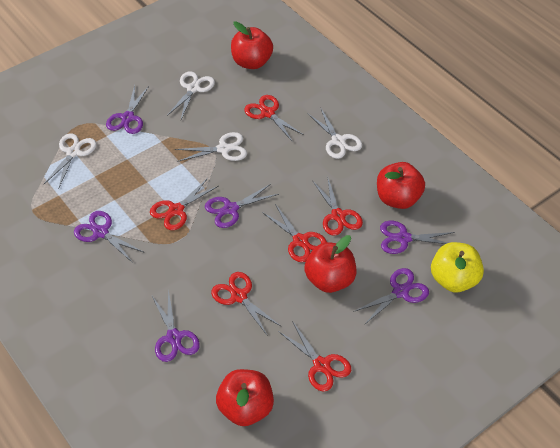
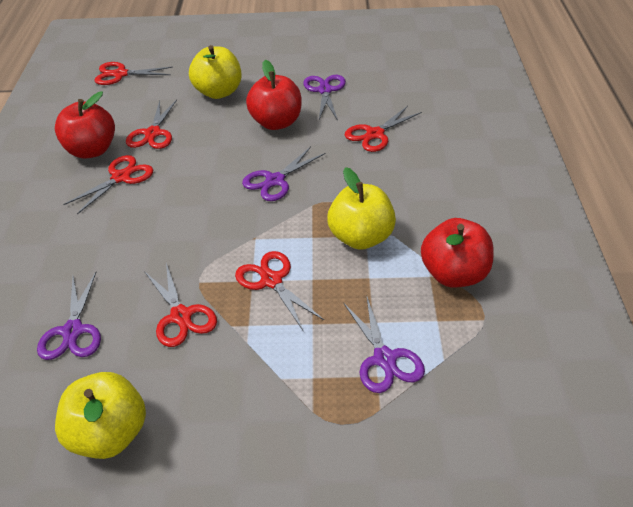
purple scissors: [74,211,145,263] [106,86,149,134] [152,290,200,362] [205,184,279,228] [353,268,429,325] [380,221,455,254] = 6 -> [37,272,101,360] [242,147,325,201] [303,75,346,120] [343,297,425,393] = 4
red apple: [216,369,274,426] [231,21,273,69] [305,235,356,293] [377,162,425,209] = 4 -> [55,91,115,159] [246,60,301,130] [421,218,493,287] = 3
white scissors: [44,133,97,189] [167,71,215,119] [175,132,247,162] [307,107,362,159] = 4 -> none = 0
yellow apple: [431,242,484,292] = 1 -> [55,372,146,459] [189,45,241,99] [327,167,396,250] = 3

